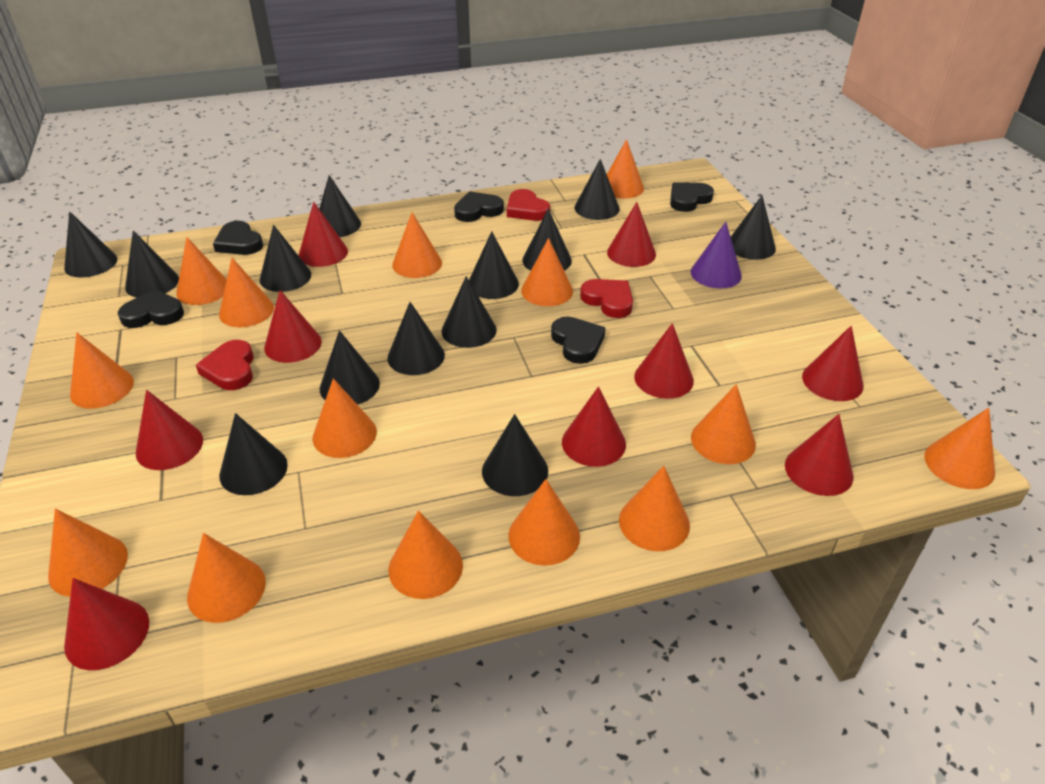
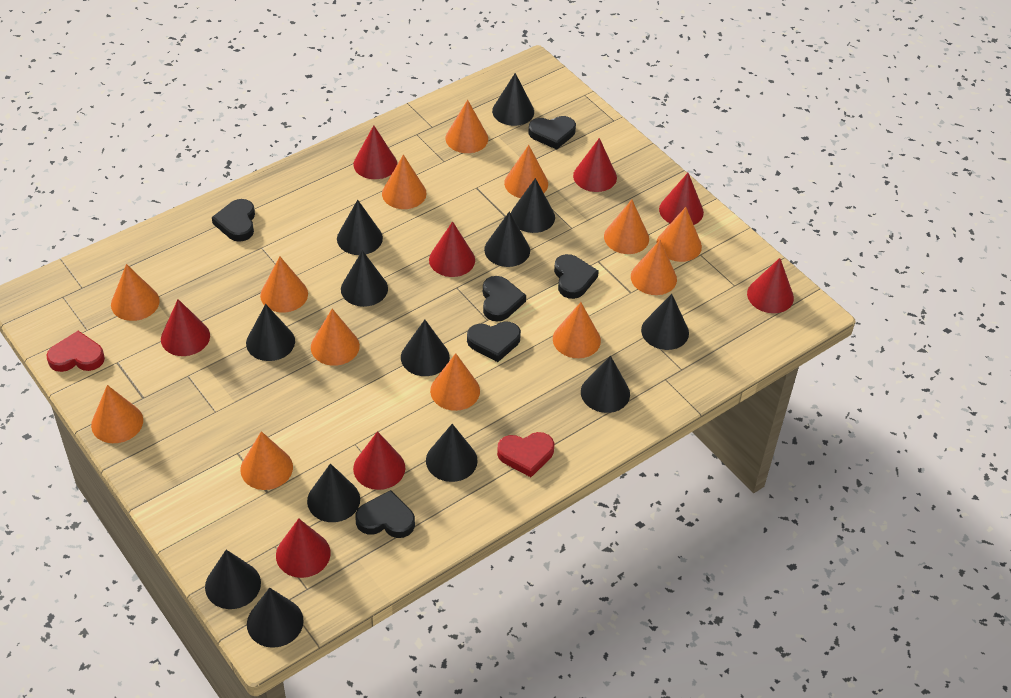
black heart: [118,289,184,328] [213,221,263,255] [454,191,504,222] [551,317,605,364] [670,182,714,212] = 5 -> [212,199,255,242] [355,490,415,538] [467,321,521,362] [483,276,526,322] [529,116,576,149] [554,254,599,299] = 6
orange cone: [48,508,128,597] [70,332,134,409] [176,237,227,305] [187,533,266,623] [219,258,274,327] [313,378,377,458] [389,510,463,599] [392,212,442,278] [508,479,580,566] [521,238,573,306] [607,139,644,199] [619,466,690,551] [691,384,756,464] [924,408,995,489] = 14 -> [91,385,143,443] [111,264,160,321] [240,431,293,490] [260,256,308,313] [311,309,360,366] [382,155,427,209] [430,353,480,411] [445,100,488,153] [504,145,548,198] [553,302,601,358] [604,199,649,254] [631,240,677,295] [656,207,702,262] = 13
purple cone: [691,222,742,288] = 1 -> none = 0
red cone: [64,578,149,670] [136,390,203,470] [264,290,322,363] [299,202,348,267] [562,386,626,467] [607,202,656,267] [634,323,694,399] [785,414,854,496] [802,326,864,401] = 9 -> [161,299,210,356] [276,518,331,578] [353,431,405,490] [354,125,397,179] [429,221,475,277] [573,138,617,192] [659,173,704,225] [747,258,794,313] = 8
red heart: [196,340,254,390] [507,189,550,221] [580,279,633,318] = 3 -> [46,331,105,372] [497,432,554,477] = 2

